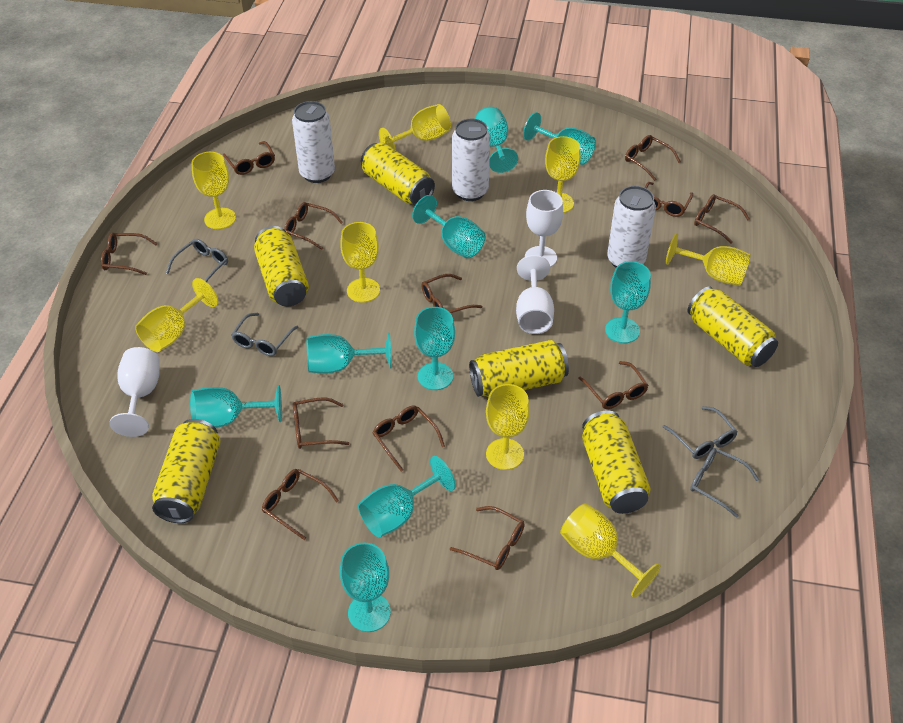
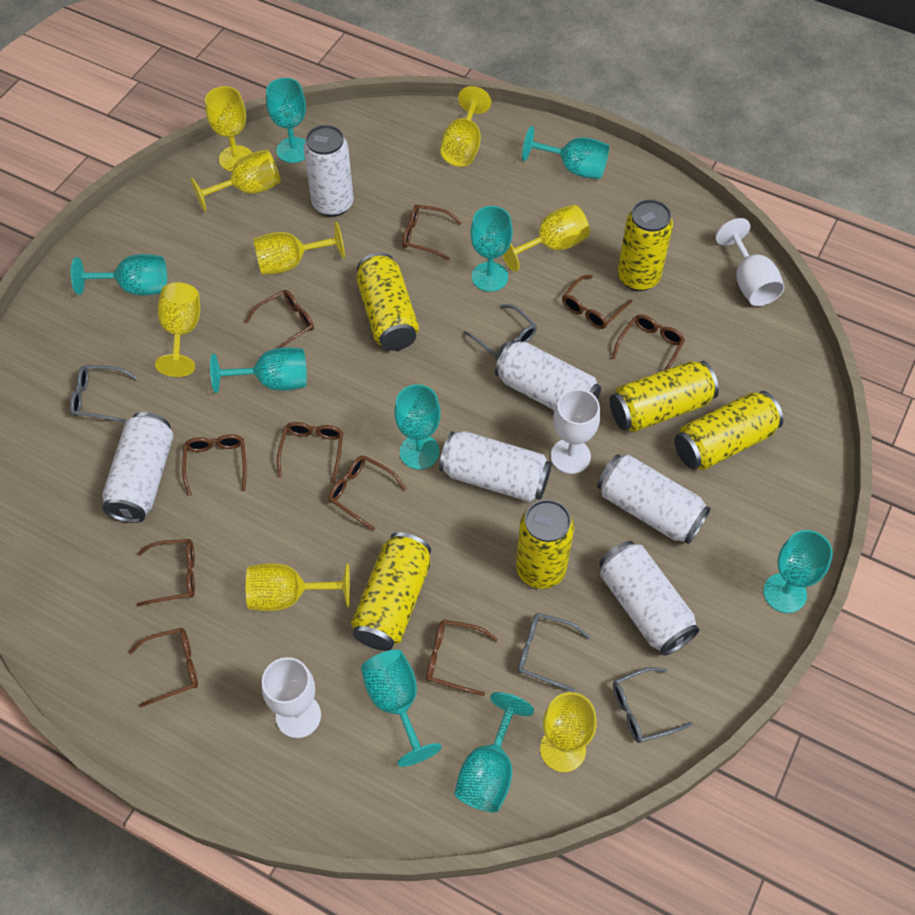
brown glasses: [101,233,158,275] [223,141,275,175] [262,469,339,540] [284,202,343,250] [293,397,349,449] [372,406,445,472] [421,274,482,313] [450,506,525,570] [578,361,648,409] [625,135,681,181] [644,182,693,217] [694,194,750,244] = 12 -> [129,628,198,707] [137,539,195,606] [182,434,247,496] [245,290,314,348] [277,422,343,483] [328,455,407,531] [403,205,462,260] [426,619,498,696] [562,275,633,329] [612,315,685,371] = 10
white can: [292,101,335,183] [452,119,490,201] [607,186,656,268] = 3 -> [102,412,173,523] [303,125,354,217] [439,431,552,502] [495,340,601,410] [597,454,711,544] [599,541,700,656] = 6

